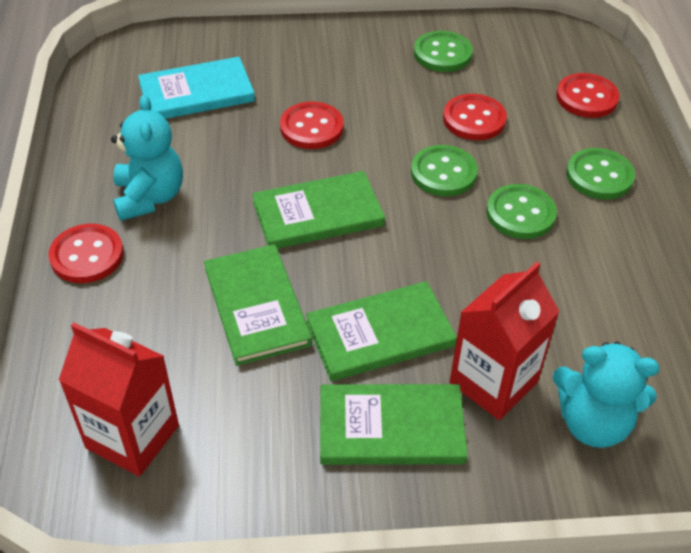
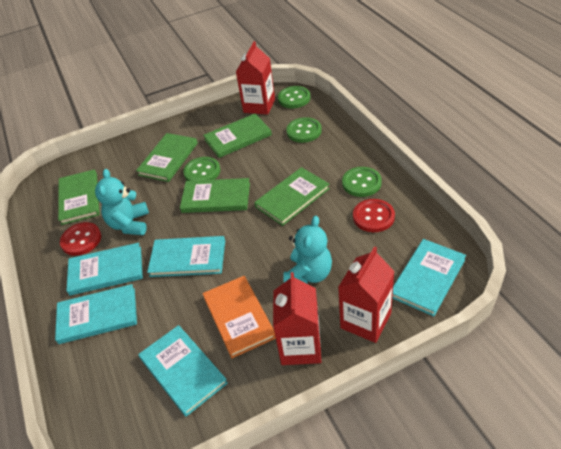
green book: [204,244,312,366] [252,171,385,249] [306,281,457,381] [320,384,468,465] = 4 -> [58,169,100,225] [136,133,198,182] [180,178,250,213] [203,114,272,158] [254,167,330,226] = 5
orange book: none = 0 -> [203,276,276,358] = 1
red button: [48,224,124,283] [280,102,344,149] [443,94,507,140] [556,73,620,118] = 4 -> [60,222,101,256] [353,199,395,232] = 2
red carton: [59,322,179,476] [450,262,560,420] = 2 -> [236,41,275,115] [273,272,321,365] [338,246,395,343] = 3
turquoise book: [138,57,255,119] = 1 -> [55,284,137,344] [66,243,143,296] [138,325,228,417] [147,236,225,277] [392,239,466,316] = 5

